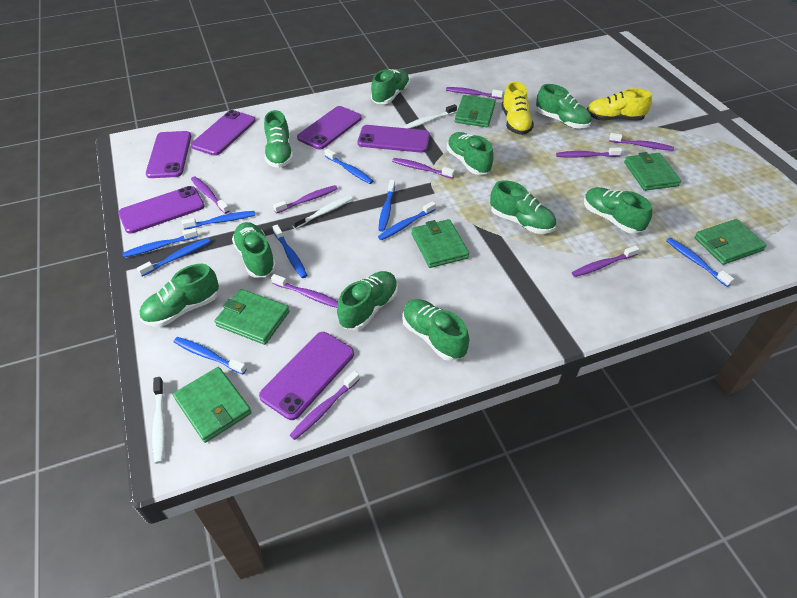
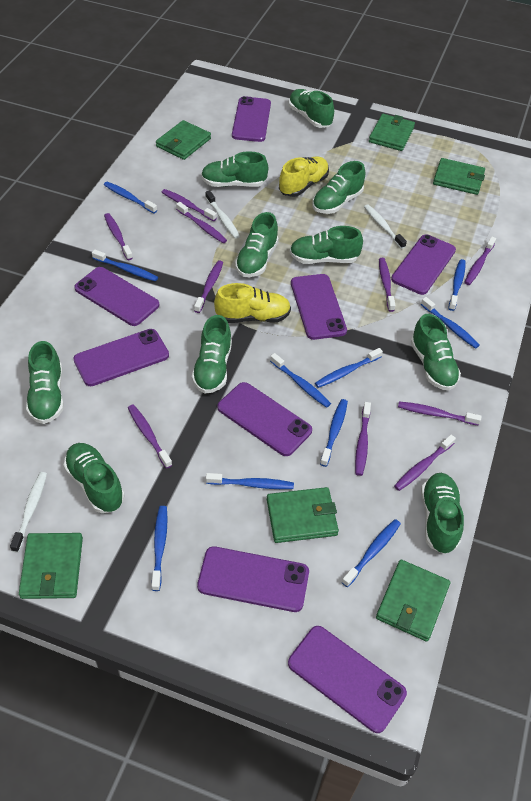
blue toothbrush: [122,228,198,258] [137,238,211,276] [173,337,247,375] [181,211,255,230] [273,225,308,278] [324,149,373,184] [378,180,395,232] [378,201,436,240] [666,238,734,287] = 9 -> [92,249,158,282] [104,182,157,214] [151,506,168,591] [206,473,294,489] [270,353,331,408] [315,348,383,388] [320,399,348,467] [342,519,401,587] [421,297,480,349] [448,259,466,311] = 10
purple phone: [118,186,204,234] [146,131,191,178] [191,110,256,156] [259,332,354,420] [297,106,362,150] [357,125,430,153] = 6 -> [73,329,169,386] [74,267,159,326] [197,546,309,612] [217,382,312,456] [232,96,271,142] [288,626,407,733] [291,274,347,340] [391,235,456,295] = 8
purple toothbrush: [191,176,229,214] [271,274,338,308] [273,185,338,214] [290,371,360,440] [392,158,455,178] [446,87,503,99] [556,148,622,158] [572,246,639,277] [609,133,674,151] = 9 -> [104,213,133,260] [128,405,172,469] [162,189,217,221] [176,202,227,243] [194,260,223,313] [355,402,371,476] [379,258,396,312] [394,435,456,491] [398,402,482,426] [464,237,496,285] = 10

